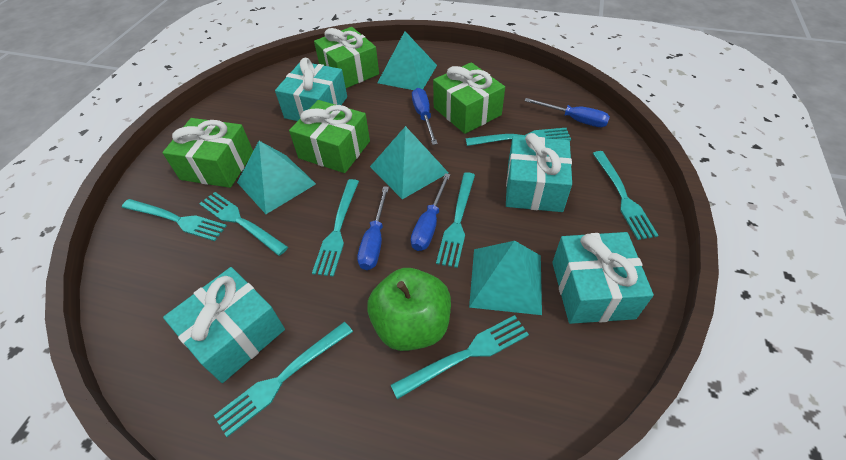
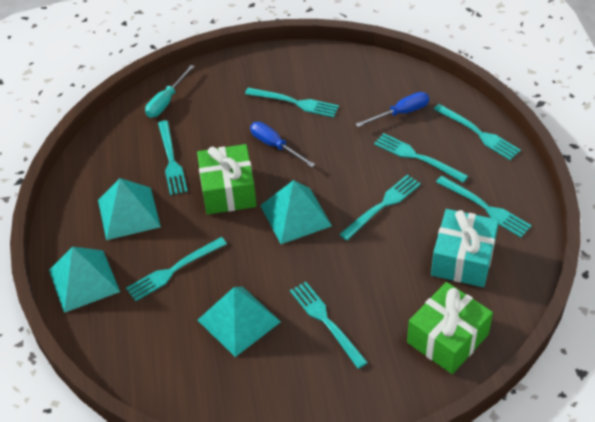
blue screwdriver: [357,186,389,270] [411,173,450,251] [412,88,438,145] [524,98,610,127] = 4 -> [250,122,315,167] [356,92,429,127] = 2
green apple: [367,268,451,351] = 1 -> none = 0
green gift: [162,118,253,188] [289,100,370,173] [314,27,379,88] [433,62,505,134] = 4 -> [197,144,256,214] [407,282,493,374] = 2
turquoise gift: [163,267,285,383] [275,58,347,121] [506,133,572,212] [552,232,654,324] = 4 -> [431,209,499,287] = 1
turquoise screwdriver: none = 0 -> [145,65,195,118] = 1

